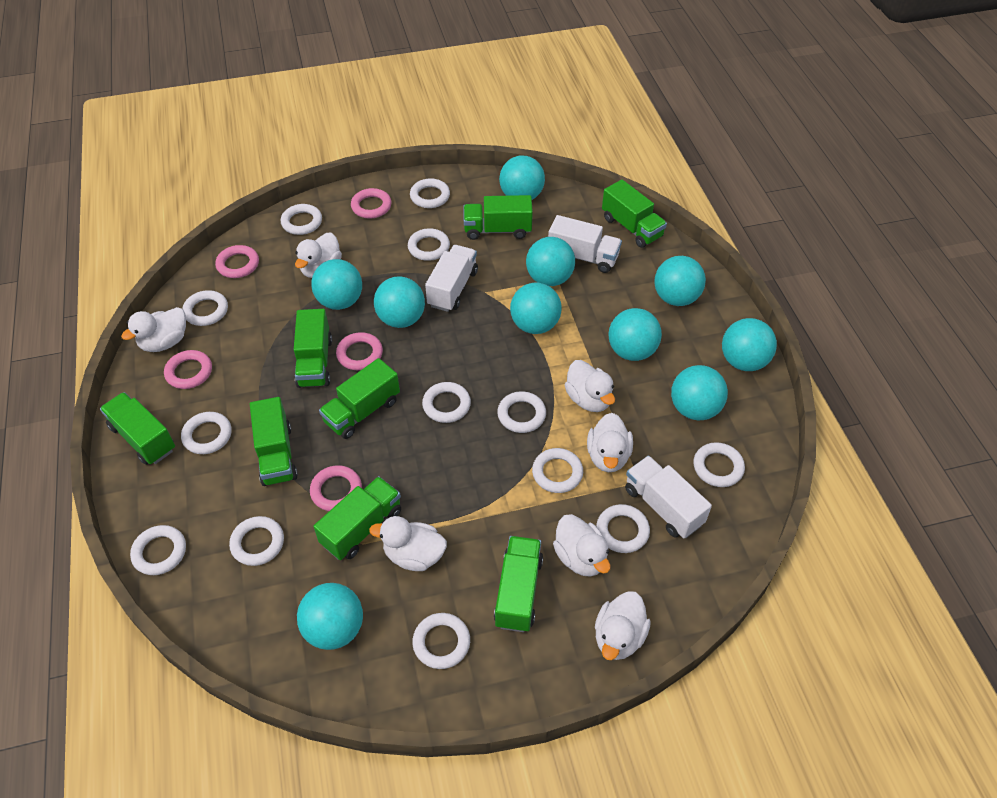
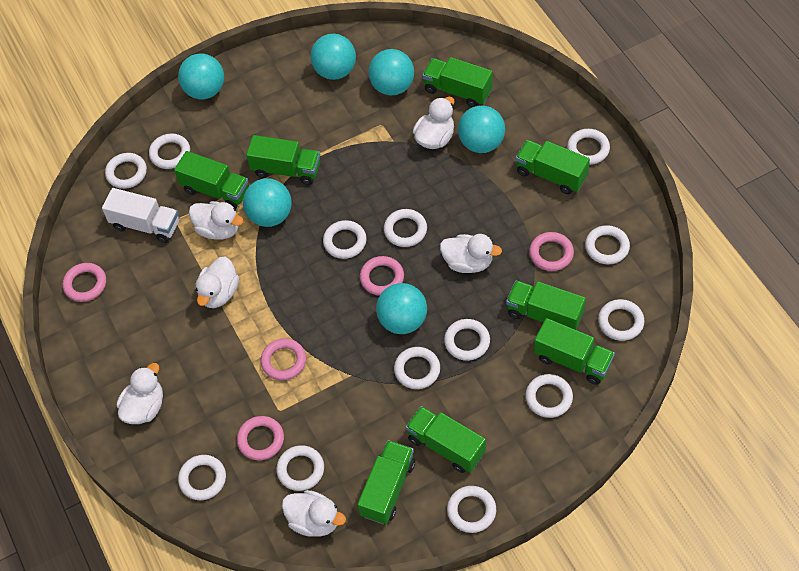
turquoise ball: [297,583,363,650] [311,259,362,310] [374,276,425,328] [499,156,545,200] [510,283,562,334] [526,237,575,286] [608,308,662,361] [655,256,706,306] [671,365,728,420] [722,318,777,371] = 10 -> [178,54,224,99] [243,178,292,227] [311,34,356,80] [368,49,414,96] [376,283,427,334] [458,106,505,153] = 6
white duck: [121,307,186,352] [295,233,342,278] [369,516,447,571] [553,514,611,577] [565,360,615,412] [587,413,633,472] [595,591,651,660] = 7 -> [117,363,163,424] [189,201,243,240] [196,257,239,308] [282,490,346,537] [413,97,455,149] [440,234,502,273] = 6
white truck: [425,245,478,312] [548,215,622,273] [625,456,712,538] = 3 -> [102,188,179,243] = 1

